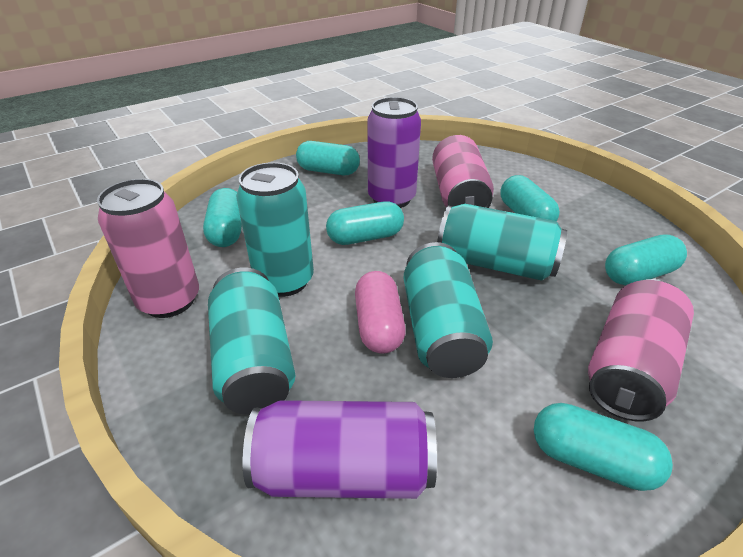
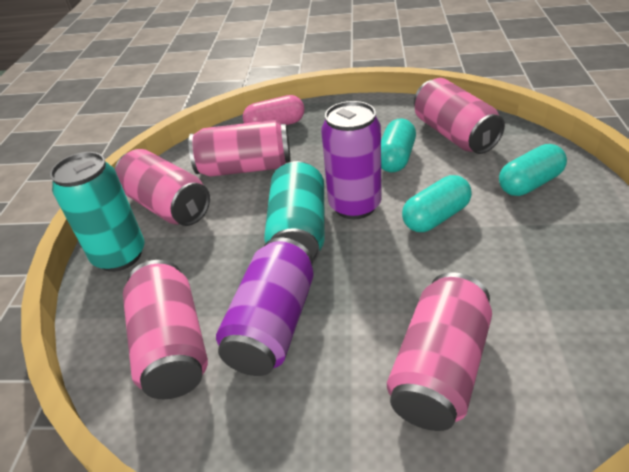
pink can: [97,179,199,318] [432,135,494,208] [588,279,694,422] = 3 -> [115,149,210,226] [123,260,208,399] [188,120,291,177] [387,272,492,431] [414,78,505,154] = 5
turquoise can: [208,268,295,415] [236,162,314,297] [403,242,493,378] [437,204,567,281] = 4 -> [50,152,145,272] [264,161,325,263] = 2
turquoise capsule: [203,188,242,247] [296,141,360,175] [326,201,404,245] [500,175,560,221] [534,403,673,491] [605,234,687,286] = 6 -> [381,119,416,172] [402,175,472,232] [499,144,567,196] = 3

